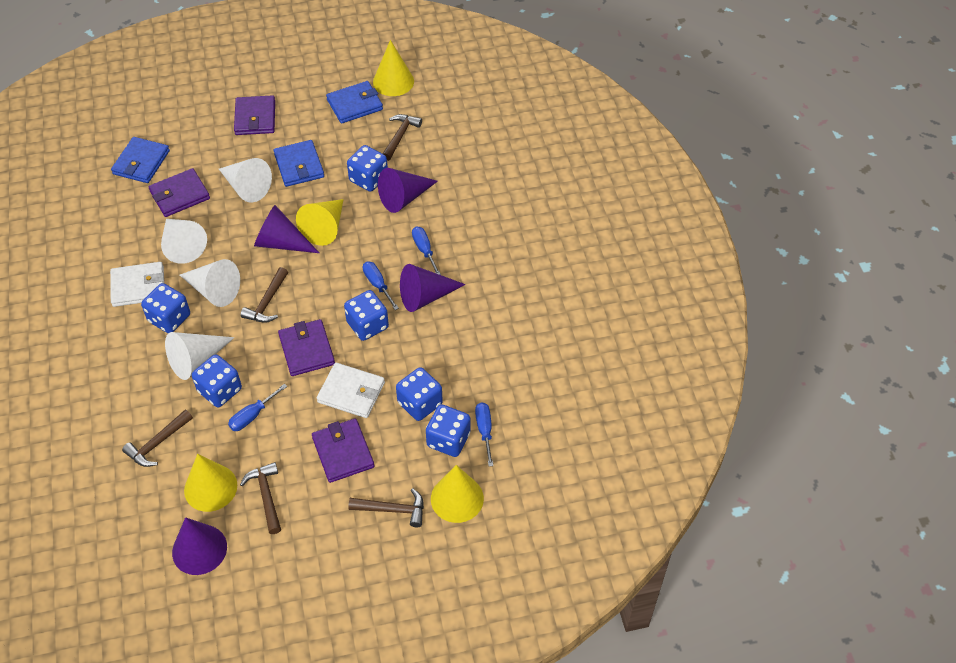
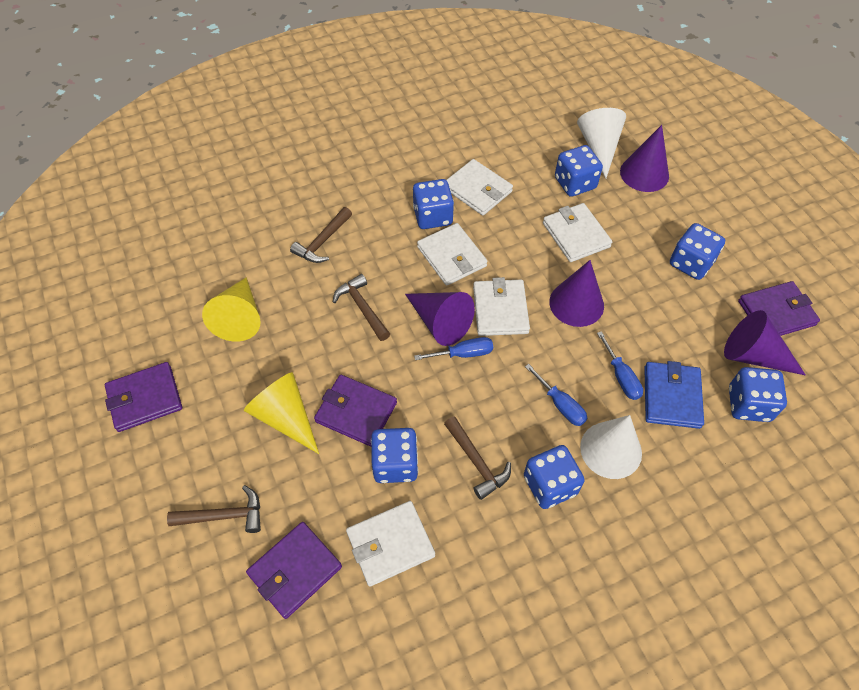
blue screwdriver: [228,384,287,431] [363,262,399,310] [412,226,441,275] [475,402,493,466] = 4 -> [414,337,493,360] [525,364,587,426] [597,331,643,400] = 3
blue wallet: [111,137,170,183] [274,140,324,187] [326,81,383,124] = 3 -> [644,361,704,429] = 1
brown hammer: [122,410,193,467] [240,267,288,323] [240,462,281,534] [348,488,424,527] [383,114,422,161] = 5 -> [167,485,261,533] [290,207,352,263] [333,274,390,341] [444,416,511,500] = 4
white cone: [161,219,207,264] [165,332,234,380] [180,259,240,307] [219,158,272,202] = 4 -> [577,108,626,178] [580,415,642,479] = 2
white wallet: [110,262,164,307] [317,362,385,418] = 2 -> [346,501,435,587] [417,223,488,286] [447,159,513,216] [473,277,530,336] [543,203,612,262] = 5
yellow cone: [184,454,237,512] [296,199,344,246] [373,40,414,96] [431,465,484,523] = 4 -> [202,277,261,342] [244,372,319,454] = 2

